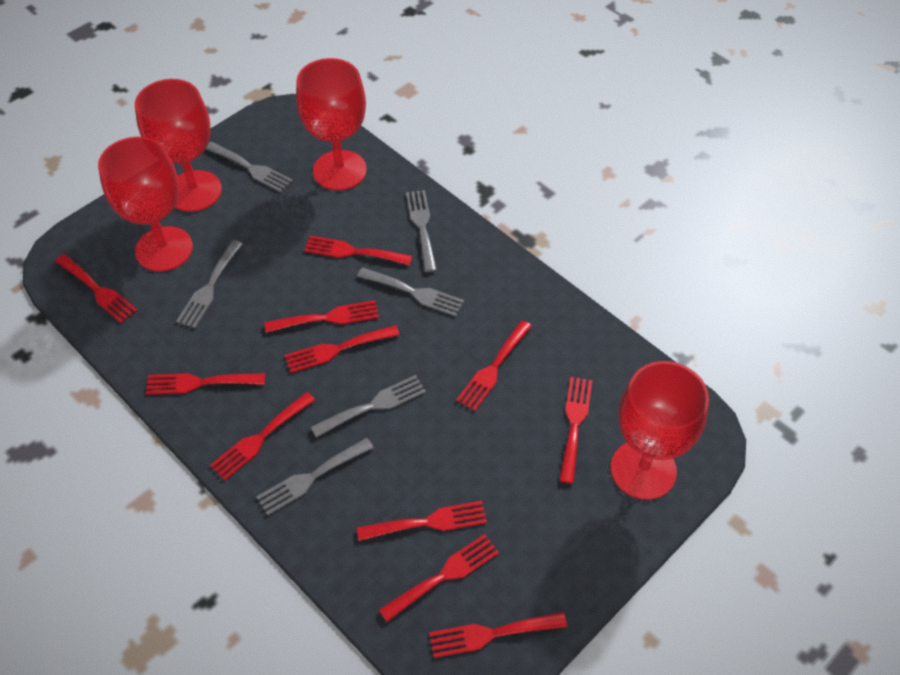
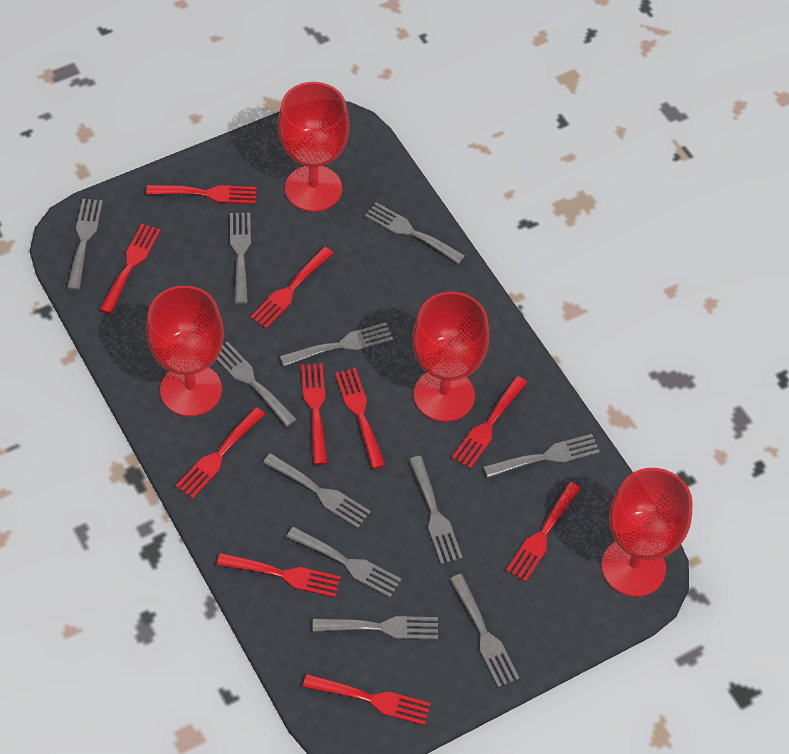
grey fork: [176,240,243,328] [206,142,293,192] [256,438,374,515] [311,375,426,438] [357,268,464,316] [406,190,437,272] = 6 -> [67,199,103,290] [216,341,297,427] [230,213,251,304] [263,453,371,528] [280,322,393,366] [287,527,402,598] [313,616,438,639] [365,202,465,264] [409,456,463,564] [450,574,519,687] [483,434,600,478] = 11
red fork: [55,254,138,323] [146,373,265,395] [210,392,315,480] [264,300,379,333] [285,325,400,373] [304,236,412,265] [357,501,487,541] [379,534,499,622] [429,612,567,658] [456,320,532,411] [559,377,592,484] = 11 -> [100,224,161,314] [146,185,257,204] [176,407,265,499] [217,553,341,597] [250,247,334,329] [301,363,327,465] [303,674,431,725] [335,368,385,469] [452,376,527,469] [506,482,581,582] = 10

